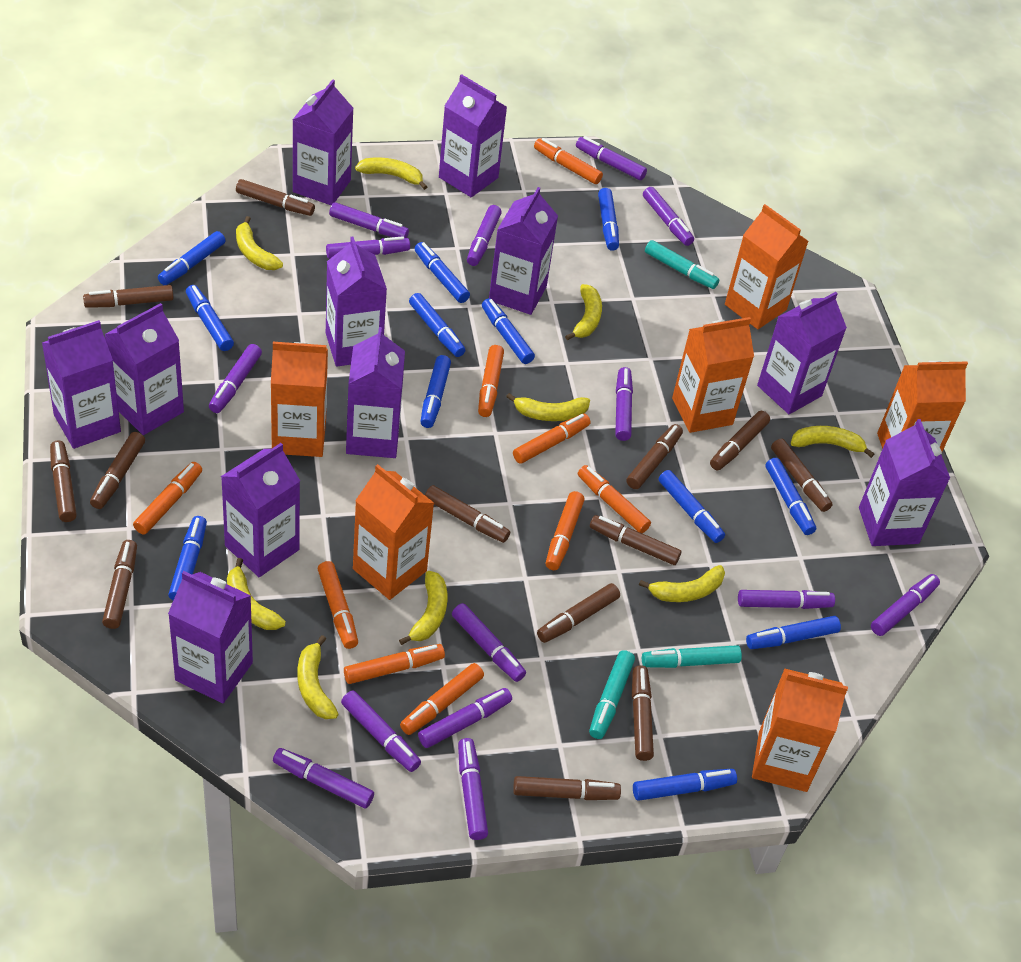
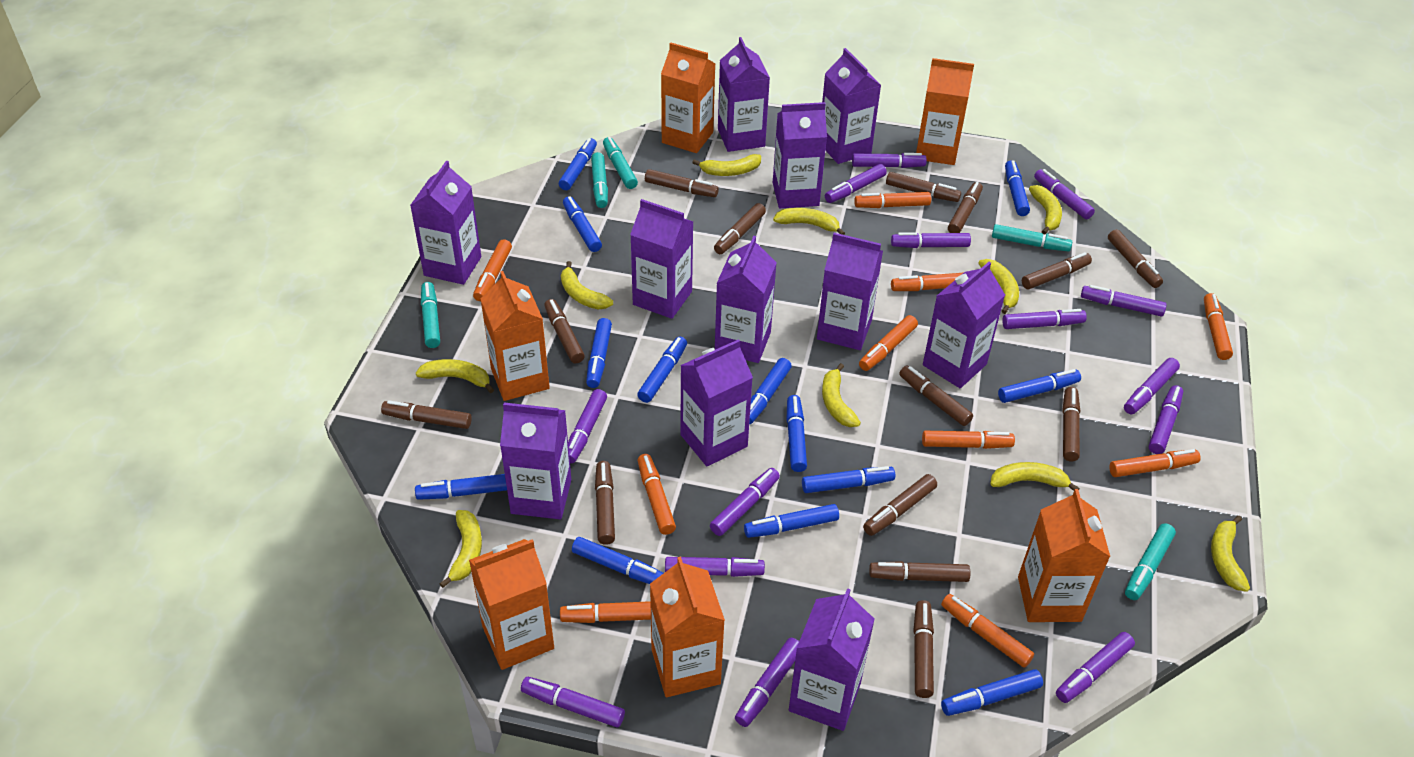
blue marker: [158,231,226,285] [168,516,207,600] [186,285,234,351] [409,293,466,357] [414,242,470,303] [420,355,451,428] [482,298,535,364] [598,188,619,251] [633,769,737,801] [658,470,725,543] [746,616,841,649] [765,458,816,535] = 12 -> [415,474,507,500] [559,138,597,190] [563,196,602,252] [572,537,663,584] [586,318,612,388] [637,336,687,403] [744,504,839,538] [749,358,792,424] [786,395,807,472] [802,466,895,493] [941,669,1043,716] [998,369,1081,403] [1005,160,1030,216] = 13
brown marker: [50,441,77,522] [83,285,173,308] [90,432,145,509] [102,540,137,629] [236,179,315,216] [425,485,510,543] [513,776,621,800] [537,583,620,643] [590,515,681,565] [626,424,683,489] [632,665,654,761] [710,411,770,470] [771,438,832,512] = 13 -> [381,400,472,429] [544,299,585,364] [595,461,615,545] [645,169,719,197] [714,203,766,254] [863,474,937,536] [869,561,970,582] [886,172,961,202] [899,366,973,426] [913,600,934,698] [948,182,983,233] [1022,252,1092,289] [1062,387,1080,461] [1108,229,1163,288] = 14
orange marker: [133,462,202,534] [318,561,358,649] [344,644,445,684] [400,663,484,735] [478,345,504,417] [513,413,590,464] [534,138,603,184] [546,491,584,570] [578,465,651,533] = 9 -> [473,240,512,301] [560,601,651,623] [638,454,676,535] [854,192,931,208] [859,315,918,371] [891,273,963,291] [922,431,1015,449] [941,594,1034,668] [1109,449,1201,477] [1204,293,1233,360] = 10
turquoise marker: [589,650,635,739] [642,645,742,668] [645,240,719,289] = 3 -> [421,282,440,348] [591,152,608,208] [603,137,638,189] [992,224,1072,252] [1125,523,1176,600] = 5
yellow banana: [227,558,286,630] [236,216,283,270] [298,635,339,719] [355,157,427,190] [399,571,447,645] [506,393,590,421] [565,284,602,341] [639,565,725,602] [791,426,874,458] = 9 -> [416,359,494,393] [440,510,482,588] [561,261,613,310] [692,154,761,176] [773,208,845,235] [822,363,861,427] [979,259,1019,314] [990,462,1080,491] [1029,185,1062,234] [1211,516,1250,592] = 10

